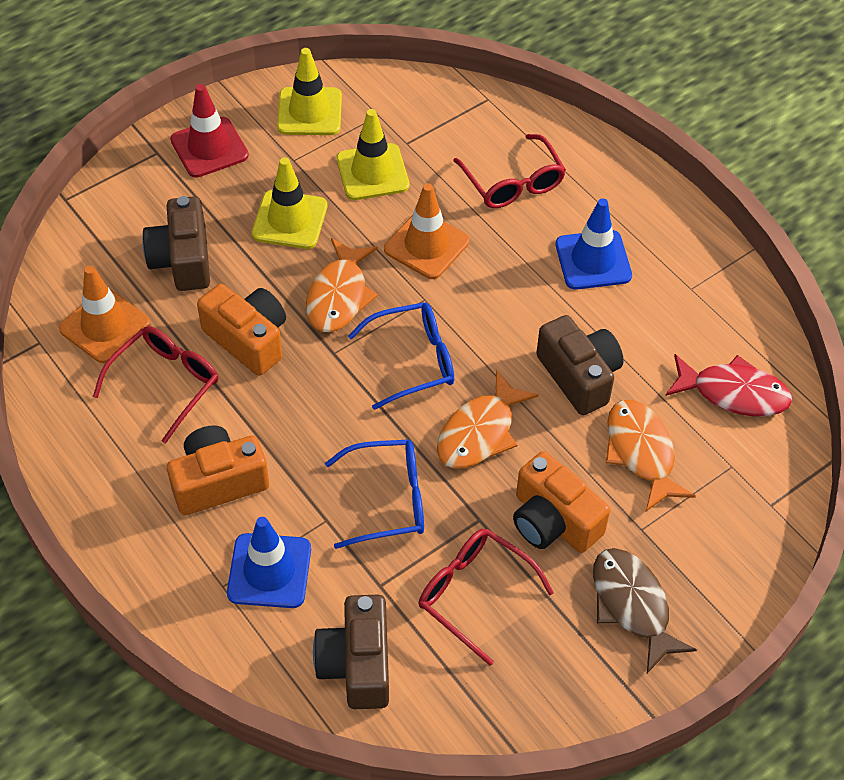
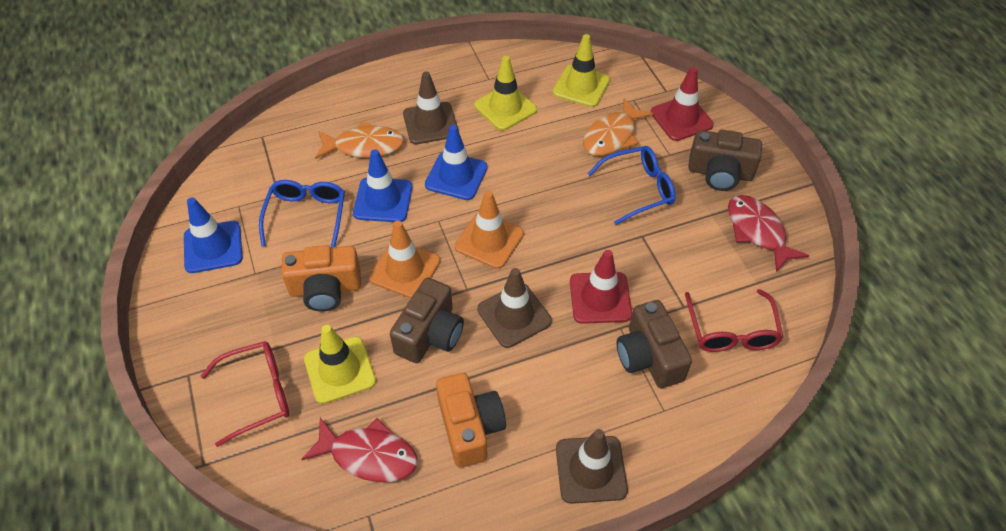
blue traffic cone: [227,517,311,608] [556,198,632,290] = 2 -> [184,197,243,273] [353,149,412,222] [425,125,488,200] = 3
brown fish: [593,548,697,673] = 1 -> none = 0
brown traffic cone: none = 0 -> [403,71,459,144] [477,268,552,348] [556,429,628,504] = 3
orange camera: [167,425,269,515] [197,284,286,376] [513,451,610,553] = 3 -> [281,245,361,312] [436,373,506,468] = 2
orange fish: [306,238,378,332] [437,369,539,469] [606,400,696,511] = 3 -> [315,121,404,159] [583,98,653,156] = 2
red fish: [665,354,792,416] = 1 -> [301,418,418,482] [728,195,809,272] = 2
red glasses: [93,326,218,444] [419,529,554,666] [453,134,566,208] = 3 -> [201,341,290,447] [685,289,784,352] = 2
red traffic cone: [170,84,249,178] = 1 -> [570,250,632,324] [651,67,714,141] = 2

